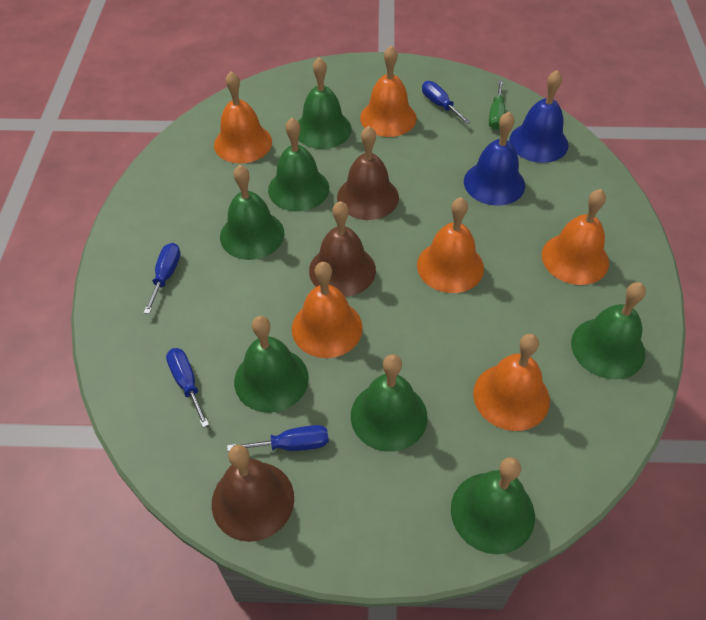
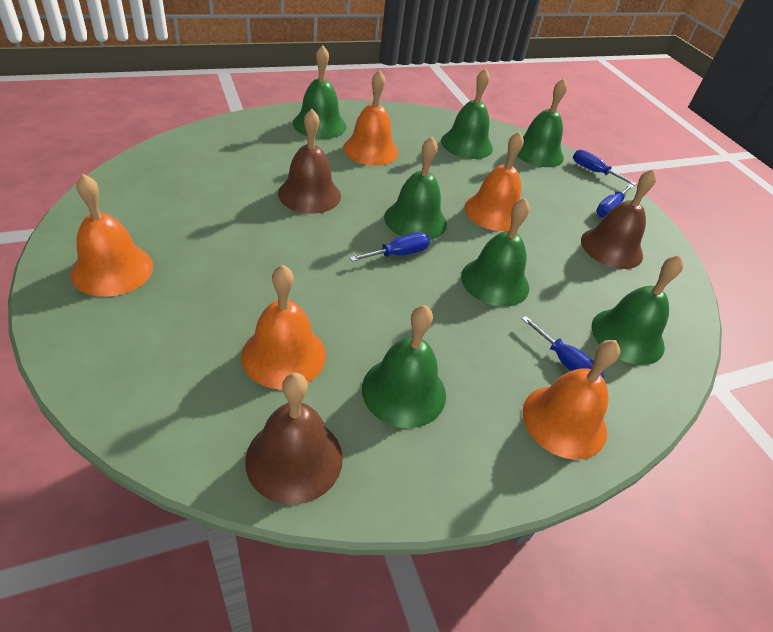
blue bell: [464,112,525,206] [509,70,569,163] = 2 -> none = 0
green screwdriver: [489,80,505,130] = 1 -> none = 0
orange bell: [214,71,272,163] [292,262,363,358] [360,46,417,137] [417,197,484,293] [473,334,550,431] [542,189,609,285] = 6 -> [70,174,153,297] [241,265,326,389] [343,70,398,166] [464,131,524,231] [523,340,620,459] = 5

